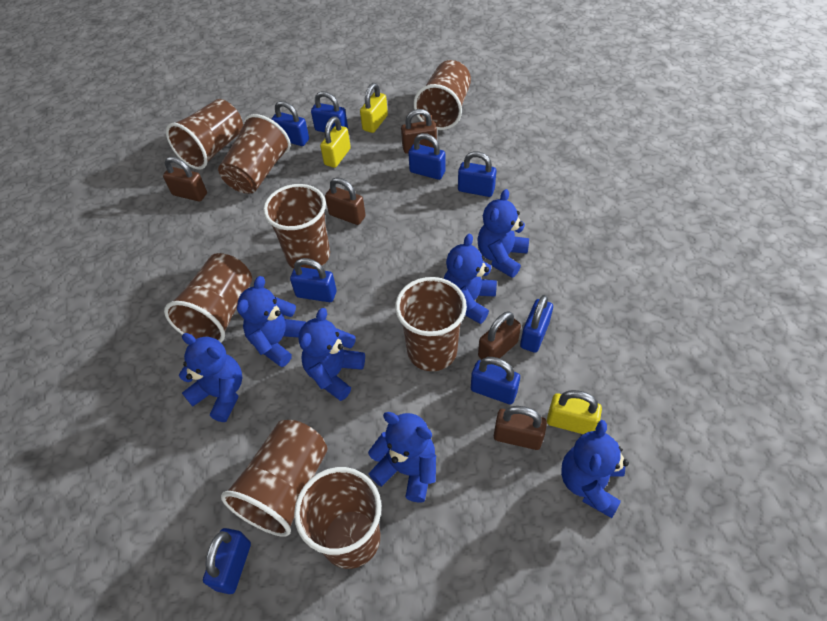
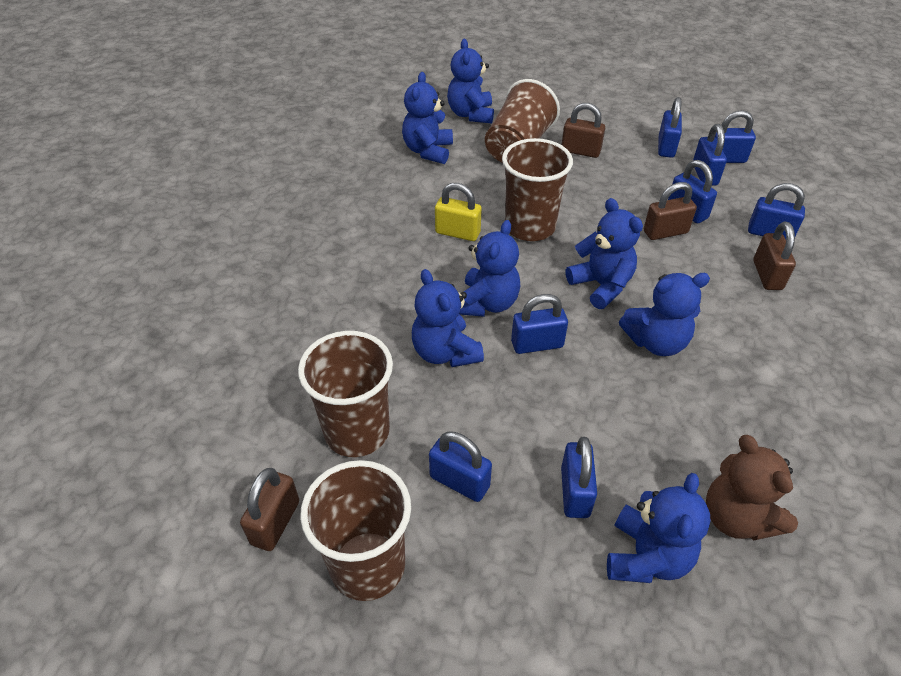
brown cup: [164,253,252,342] [166,99,243,170] [218,114,291,194] [221,420,328,537] [263,184,330,269] [294,467,381,569] [395,277,467,371] [414,60,471,130] = 8 -> [298,331,393,457] [300,460,411,601] [485,79,560,163] [502,138,573,241] = 4
brown padlock: [163,157,207,202] [325,177,366,225] [401,109,437,153] [478,311,521,359] [494,406,547,450] = 5 -> [240,468,299,551] [561,103,605,158] [644,182,697,240] [753,222,796,290] = 4
brown teddy bear: none = 0 -> [706,435,798,541] = 1
yellow padlock: [320,116,351,168] [360,83,388,133] [547,390,602,434] = 3 -> [435,183,482,241] = 1

